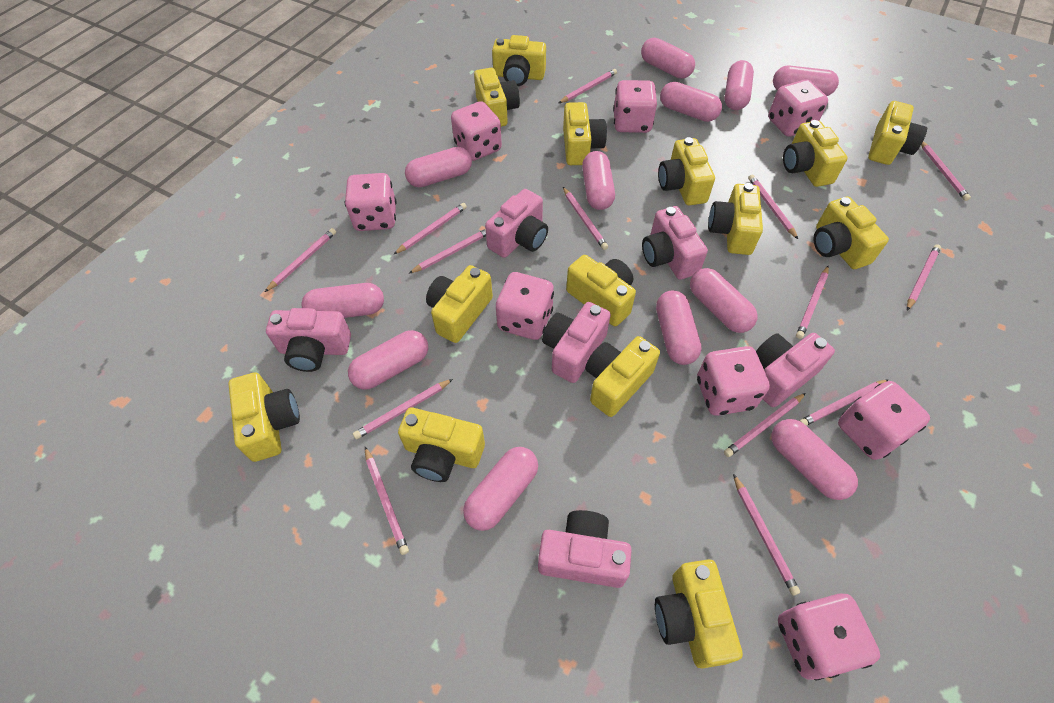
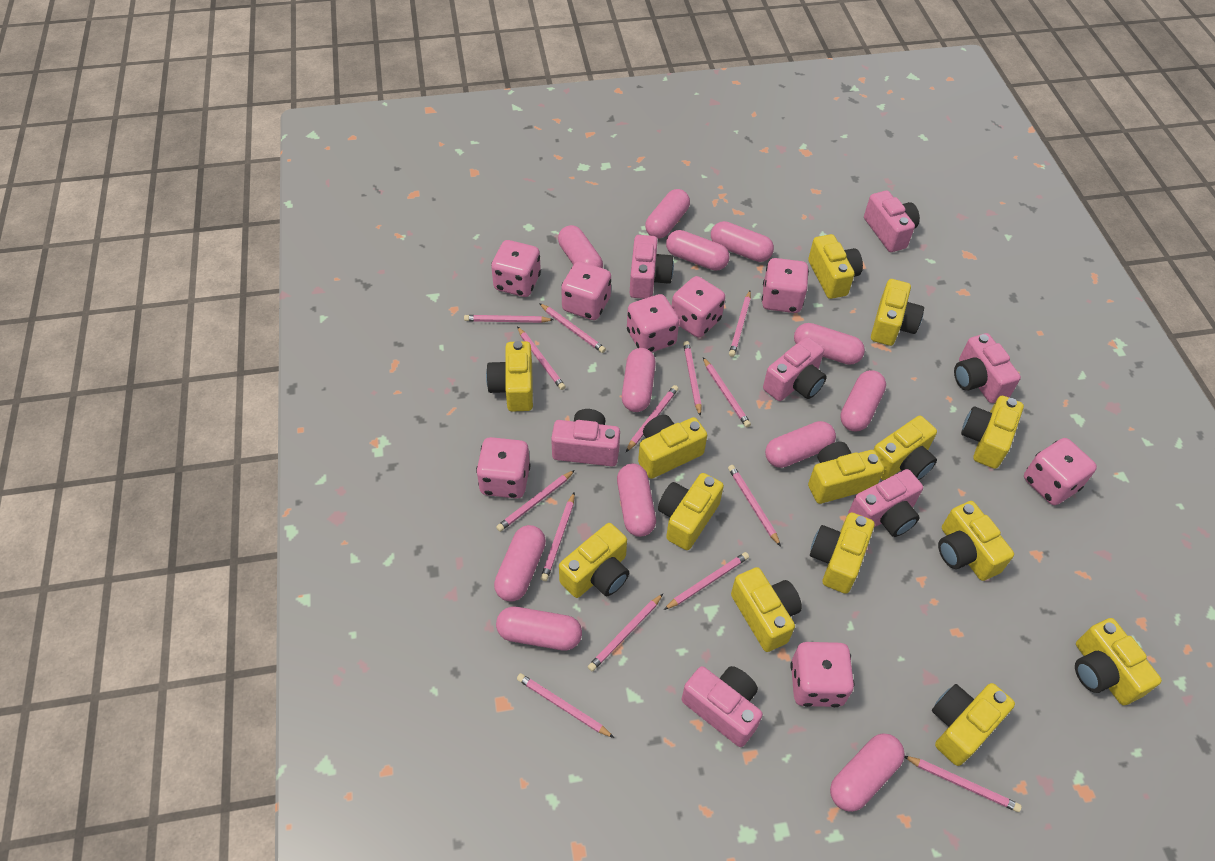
pink camera: [266,308,351,372] [485,189,548,258] [538,510,632,588] [542,302,611,383] [642,206,708,280] [756,333,835,407] = 6 -> [551,409,620,466] [630,235,674,299] [682,666,763,747] [763,337,827,401] [848,469,923,537] [864,191,920,252] [954,333,1021,403] = 7

